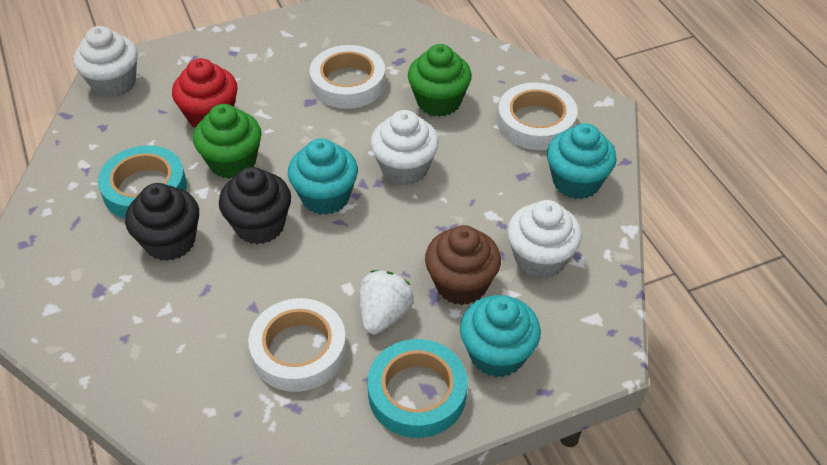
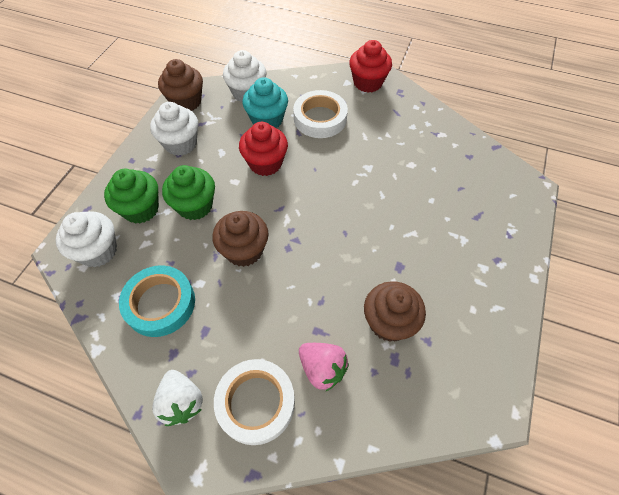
black cupcake: [125,183,199,261] [219,167,291,244] = 2 -> none = 0
brown cupcake: [425,225,501,305] = 1 -> [158,59,203,110] [212,211,269,267] [364,281,426,342] = 3
pink strawberry: none = 0 -> [299,343,349,391] = 1
red cupcake: [172,58,238,128] = 1 -> [239,122,288,176] [349,40,392,93] = 2
turquoise cupcake: [288,138,358,215] [460,295,541,377] [547,123,617,199] = 3 -> [242,77,288,128] = 1
turquoise tape: [98,145,187,219] [367,339,467,438] = 2 -> [119,265,195,337] = 1
white tape: [248,298,347,392] [310,45,386,109] [497,82,578,150] = 3 -> [214,359,295,445] [293,90,348,138] = 2

